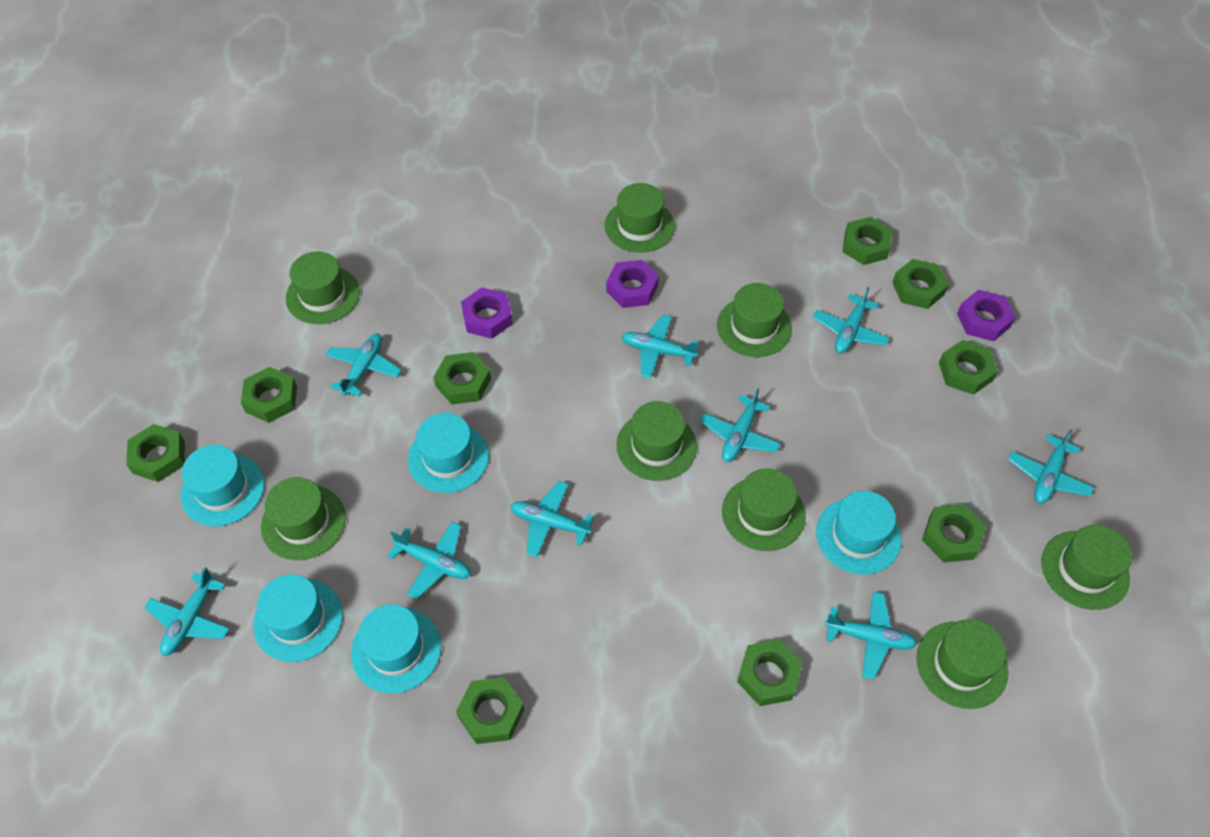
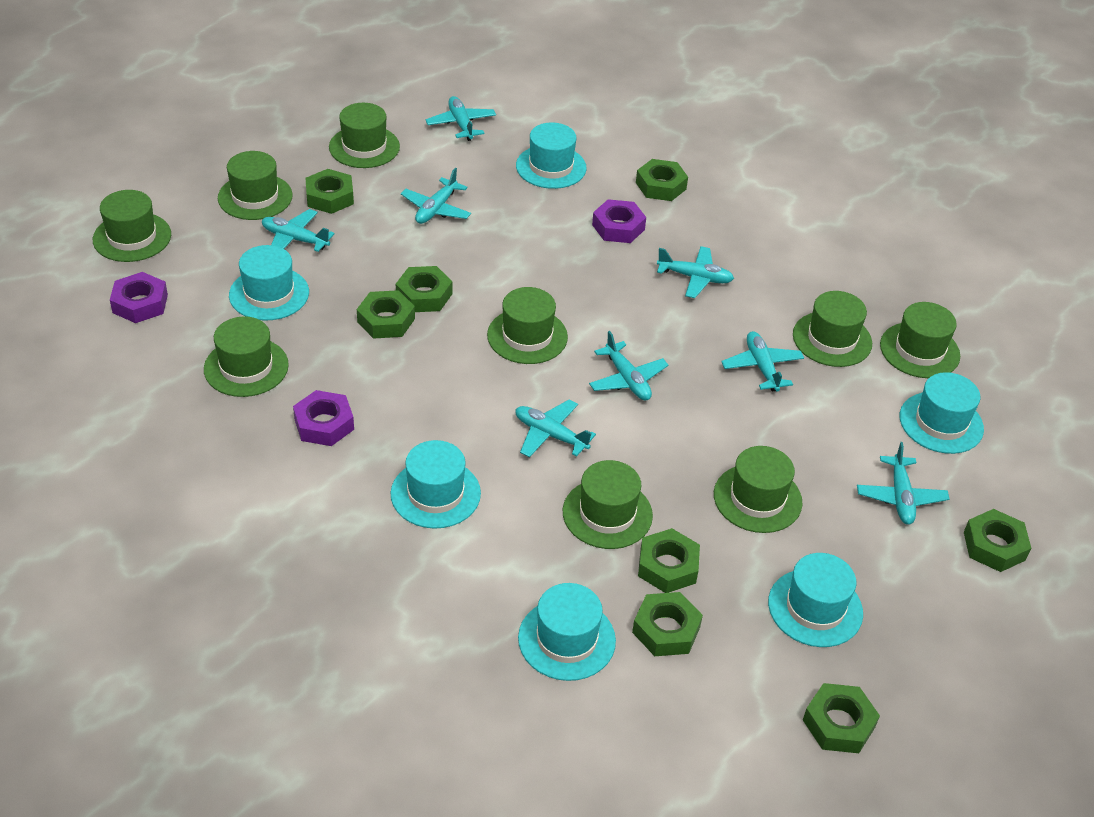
green hat: [261,477,346,560] [286,252,360,324] [605,183,675,253] [616,401,697,481] [717,283,792,357] [722,468,806,551] [916,619,1008,709] [1041,525,1132,610] = 8 -> [93,190,171,262] [204,316,289,397] [218,151,293,220] [329,103,400,168] [487,287,568,364] [563,460,653,549] [714,446,803,533] [793,291,872,367] [880,302,960,378] = 9
green nut: [126,424,185,482] [241,367,297,423] [434,352,491,404] [456,677,524,744] [737,640,803,706] [843,217,892,265] [892,259,948,309] [922,504,986,562] [939,340,998,395] = 9 -> [305,169,354,214] [357,290,415,339] [396,266,452,312] [632,592,703,656] [636,159,688,201] [638,528,700,593] [803,683,880,753] [964,509,1031,572] = 8
turquoise hat: [180,445,265,526] [253,574,343,662] [351,604,441,693] [408,413,489,493] [816,491,901,575] = 5 -> [229,245,309,321] [391,440,481,529] [516,122,587,189] [518,583,616,681] [768,553,863,647] [900,372,984,454] = 6
turquoise plane: [144,567,230,656] [325,333,401,397] [388,522,471,599] [511,481,594,558] [622,315,699,378] [700,388,781,462] [813,287,890,353] [825,591,917,680] [1008,429,1094,504] = 9 -> [262,209,335,252] [401,168,471,224] [425,96,496,141] [515,400,596,458] [589,331,668,401] [657,246,734,298] [721,331,804,392] [857,442,949,525] = 8

